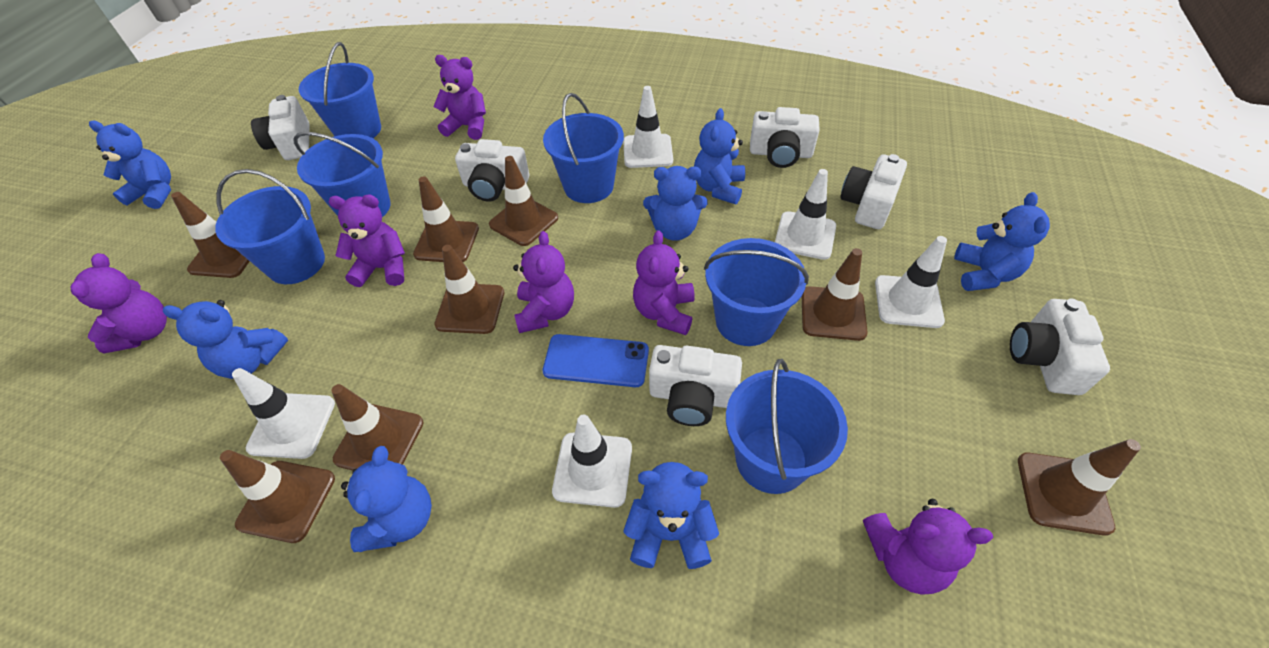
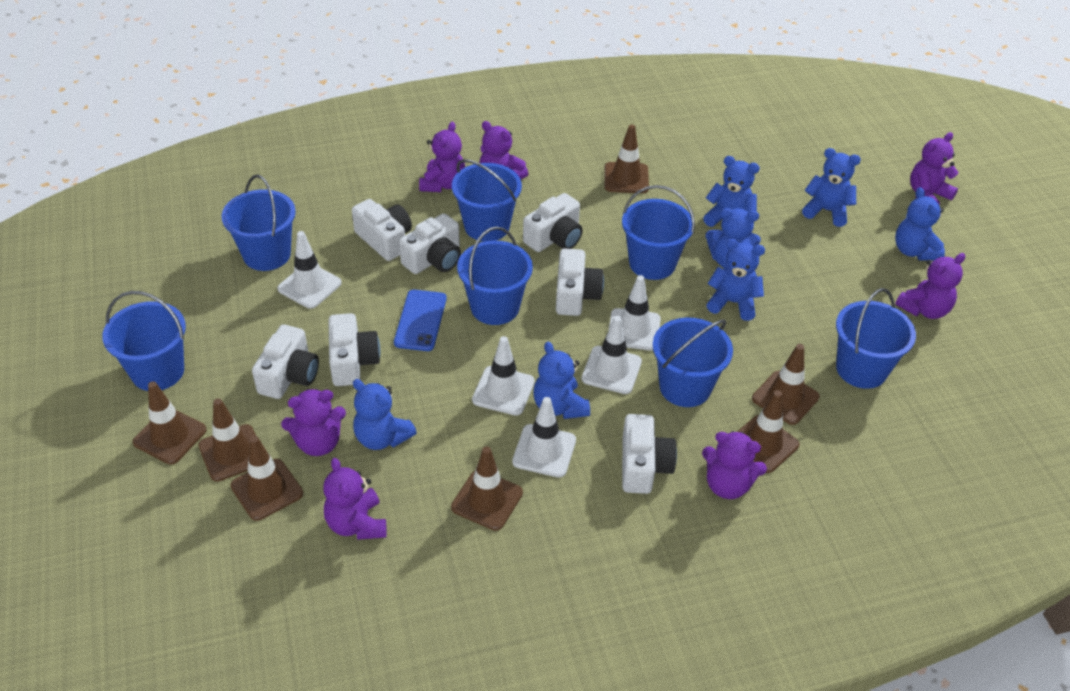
blue bucket: [215,169,325,284] [294,132,391,217] [299,42,381,138] [543,93,624,203] [704,238,809,346] [726,359,848,494] = 6 -> [102,291,186,391] [222,175,296,271] [452,159,522,242] [457,226,533,325] [622,185,695,280] [653,318,733,407] [836,288,916,389] = 7
brown traffic cone: [171,192,250,278] [220,450,335,543] [331,384,423,471] [413,176,479,262] [434,245,504,334] [489,156,558,246] [802,248,868,341] [1018,439,1141,536] = 8 -> [133,381,207,464] [198,398,256,482] [230,436,303,521] [451,447,523,531] [604,125,649,193] [737,390,800,473] [752,344,820,425] = 7
purple teddy bear: [70,253,167,353] [329,194,405,287] [433,55,486,140] [513,231,574,333] [633,230,695,335] [863,499,993,595] = 6 -> [281,389,346,456] [323,458,387,540] [419,122,465,192] [479,121,528,180] [702,431,767,499] [895,253,965,319] [910,132,959,205] = 7
white camera: [251,95,310,160] [455,139,529,201] [649,345,742,426] [750,107,820,168] [840,154,907,229] [1010,299,1110,395] = 6 -> [252,324,319,399] [329,313,380,386] [352,199,412,261] [399,213,461,274] [523,193,583,252] [556,248,604,316] [622,414,677,494] = 7

